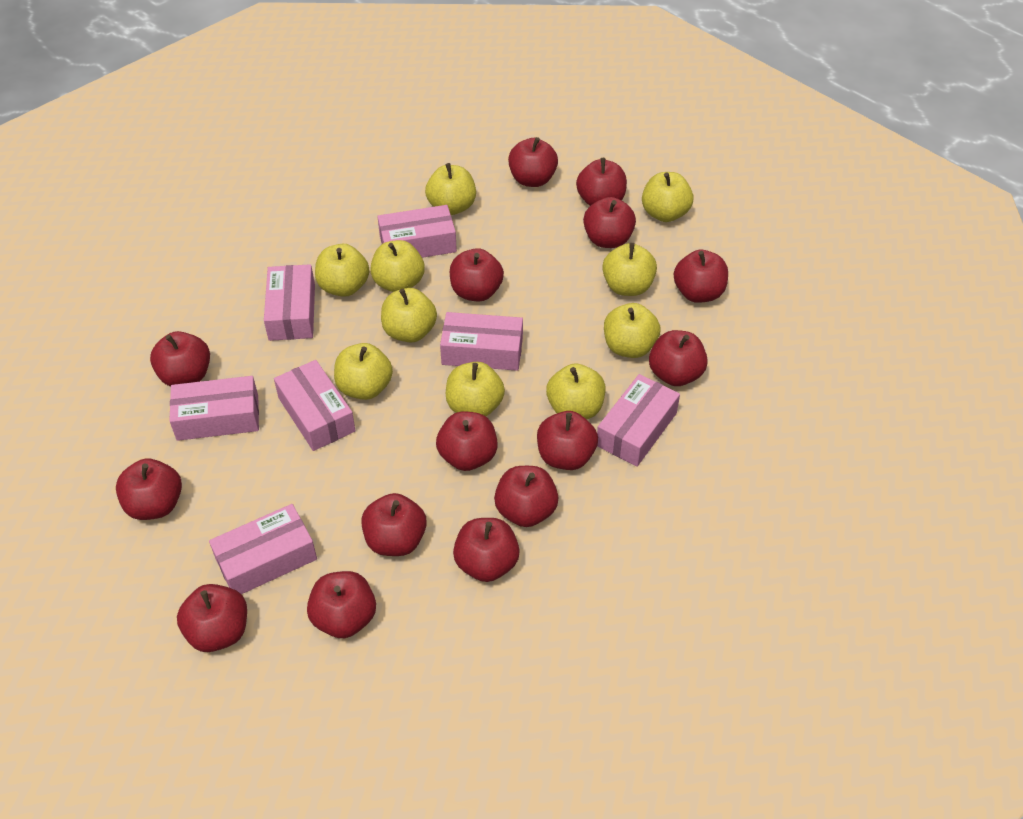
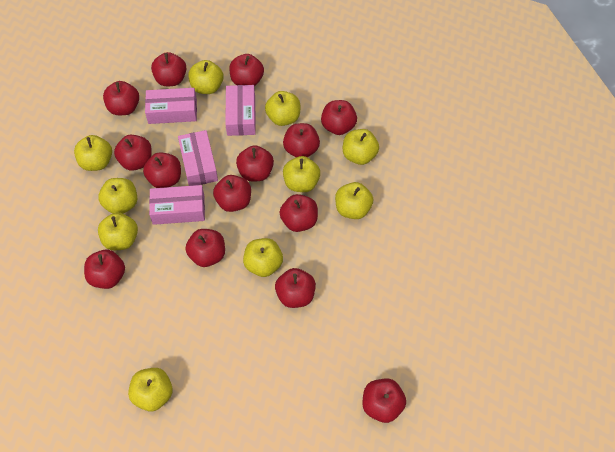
pink box: [169,376,259,441] [209,504,317,594] [264,264,315,341] [274,360,356,451] [377,205,457,258] [440,312,523,371] [597,374,680,467] = 7 -> [145,88,197,124] [149,185,205,225] [178,130,218,186] [225,85,256,136] = 4
red apple: [116,459,182,520] [150,331,210,387] [177,584,247,652] [307,571,376,638] [361,493,427,556] [436,411,498,471] [450,248,504,302] [453,518,520,582] [494,466,559,527] [508,137,558,187] [537,411,598,470] [576,158,627,206] [583,197,636,248] [649,330,708,386] [674,250,728,303] = 15 -> [84,250,125,289] [103,81,139,115] [114,135,152,171] [143,152,181,188] [151,52,187,86] [185,229,225,267] [213,175,251,212] [229,54,264,86] [236,145,274,182] [275,268,316,308] [279,194,318,232] [283,123,320,157] [321,100,357,135] [363,379,406,423] = 14

